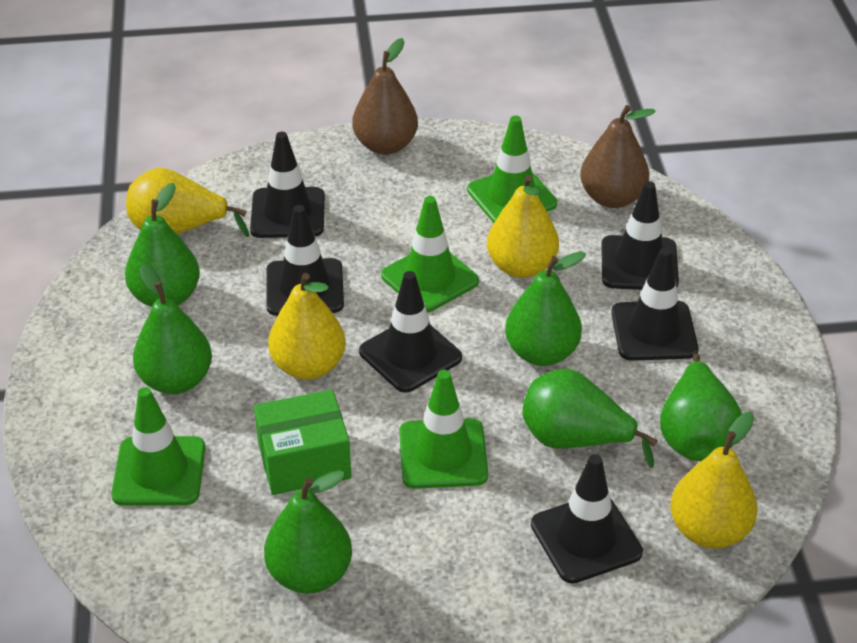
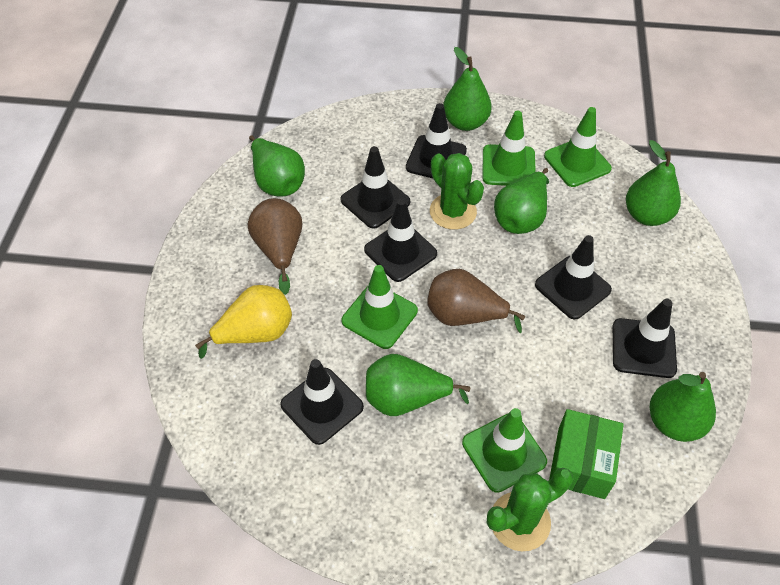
green cactus: none = 0 -> [430,153,484,230] [487,468,573,551] = 2
yellow pear: [126,168,249,237] [268,273,346,380] [487,175,559,278] [670,412,758,549] = 4 -> [195,285,292,359] = 1

